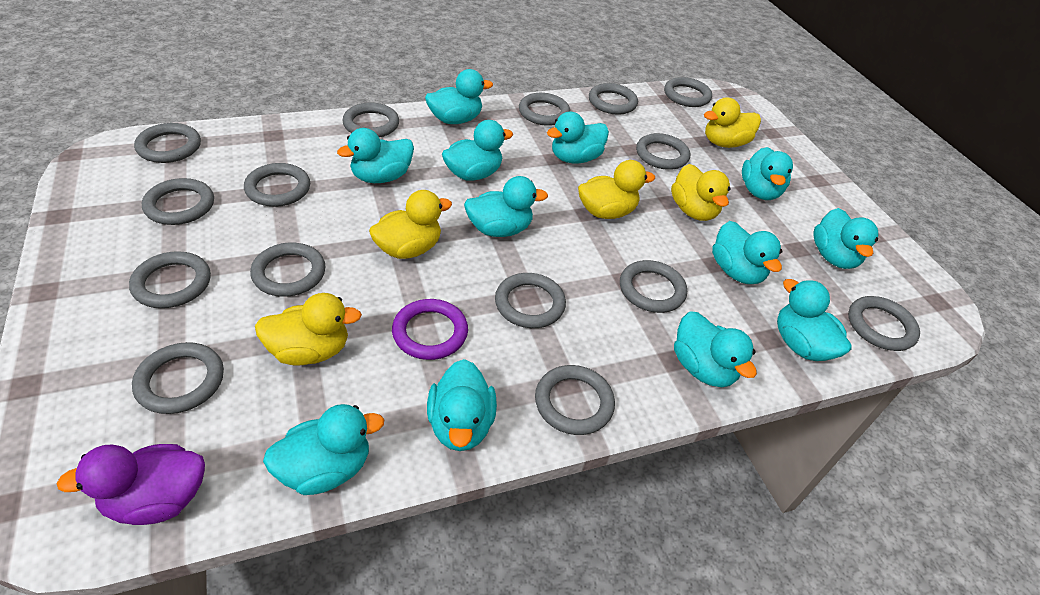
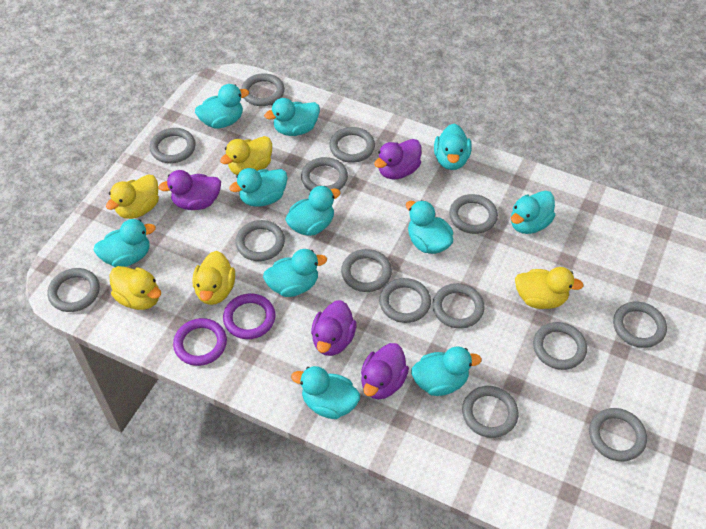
grey ring: [129,251,211,308] [132,342,224,414] [134,123,201,163] [142,178,214,225] [244,163,310,207] [250,242,326,297] [342,102,399,138] [495,273,566,328] [519,93,570,126] [535,365,615,435] [589,83,638,115] [620,260,687,313] [636,133,690,170] [664,77,712,107] [848,296,920,351] = 15 -> [48,268,100,312] [150,128,196,163] [235,220,285,261] [241,73,285,106] [301,157,348,191] [329,127,375,163] [341,249,392,292] [379,278,431,323] [432,283,485,328] [449,194,498,234] [462,386,519,438] [533,322,587,370] [589,408,647,461] [613,302,667,348] = 14
purple duck: [56,444,205,525] = 1 -> [158,170,221,210] [311,300,357,356] [361,343,409,399] [374,139,421,179] = 4
purple ring: [392,299,468,360] = 1 -> [173,318,227,366] [223,293,275,339] = 2
turquoise duck: [263,404,384,495] [337,128,414,183] [425,69,493,124] [427,359,497,451] [442,120,513,181] [464,176,548,237] [547,112,609,164] [674,311,757,387] [712,221,782,284] [742,147,793,200] [777,279,852,361] [813,208,878,269] = 12 -> [94,219,156,267] [195,84,249,128] [229,168,288,207] [263,249,327,297] [264,98,320,136] [285,186,340,236] [291,366,360,419] [406,200,453,254] [411,347,482,396] [434,123,472,170] [511,191,555,234] = 11

